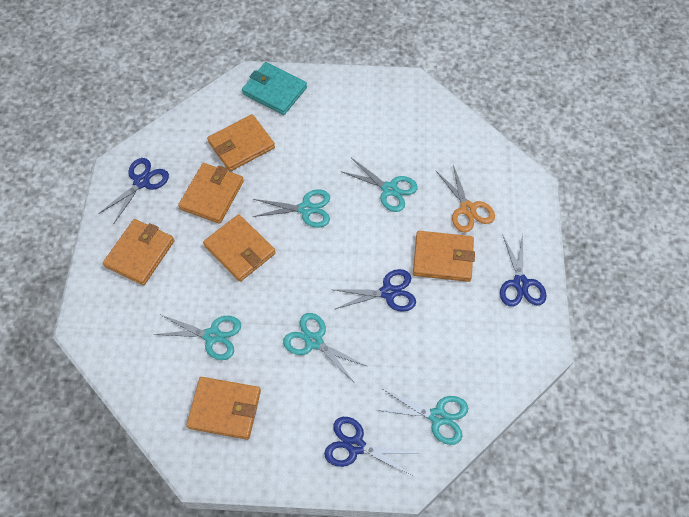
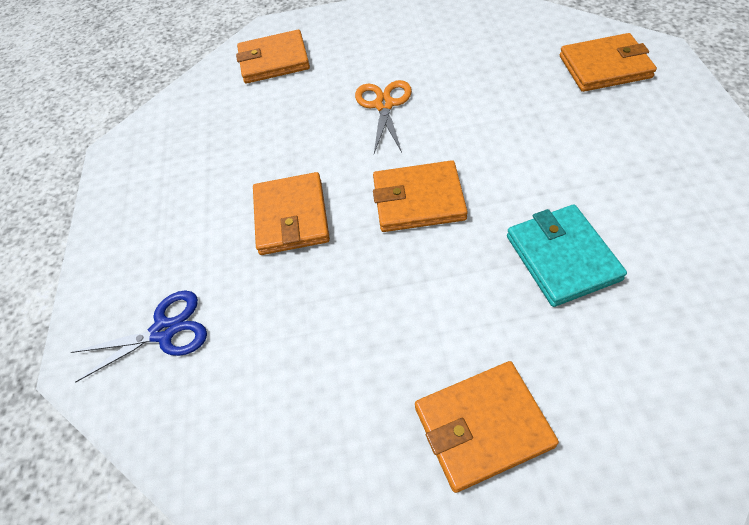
blue scissors: [98,158,169,223] [324,417,418,475] [334,269,416,312] [500,235,547,307] = 4 -> [71,291,207,383] = 1
orange wallet: [103,219,175,285] [178,163,244,224] [186,377,261,440] [203,214,276,282] [207,114,275,171] [413,231,475,282] = 6 -> [236,30,310,83] [253,172,330,255] [373,160,468,232] [415,361,559,493] [560,33,657,92] = 5
turquoise scissors: [154,315,241,360] [252,189,330,228] [283,313,368,382] [340,158,418,212] [376,389,468,445] = 5 -> none = 0

